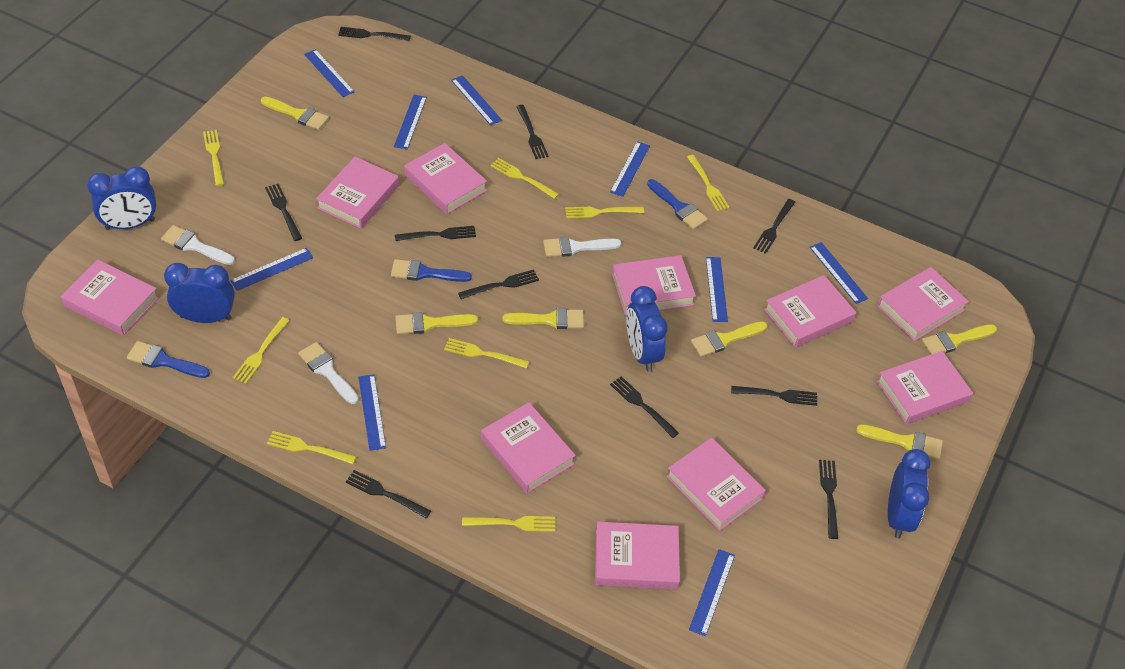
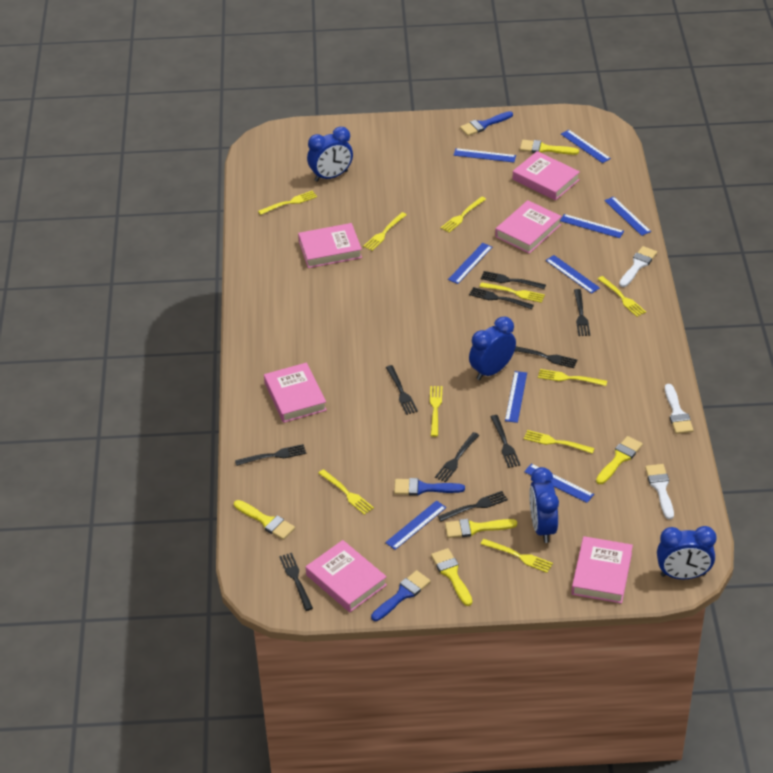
pink book: [61,259,159,335] [316,157,399,229] [404,143,487,214] [481,402,576,493] [595,522,680,590] [612,255,696,315] [666,437,766,531] [764,275,856,348] [877,267,969,341] [877,351,973,424] = 10 -> [264,362,327,423] [298,223,362,268] [306,540,387,612] [495,200,562,254] [513,151,580,201] [572,536,633,604] = 6
yellow brush: [261,97,329,130] [395,312,478,334] [502,308,584,329] [691,321,767,357] [856,424,943,460] [922,324,997,355] = 6 -> [234,500,295,540] [431,548,472,606] [445,519,517,538] [520,140,579,155] [596,436,643,484] = 5
yellow fork: [203,130,224,186] [233,317,290,384] [267,431,356,464] [444,338,529,369] [462,516,555,532] [490,158,559,199] [565,207,644,219] [687,155,730,211] = 8 -> [258,190,317,215] [318,469,374,515] [363,212,407,251] [430,386,442,437] [441,196,486,233] [480,282,545,303] [481,539,553,573] [524,430,595,454] [538,369,607,386] [598,276,646,317] = 10

